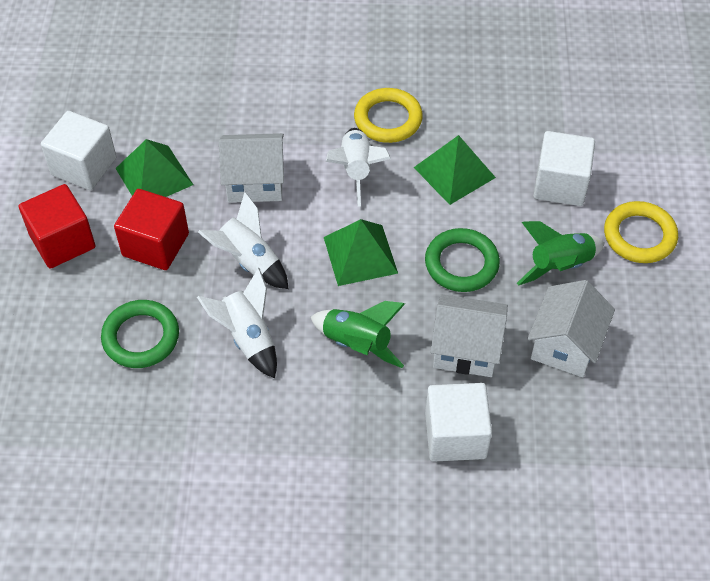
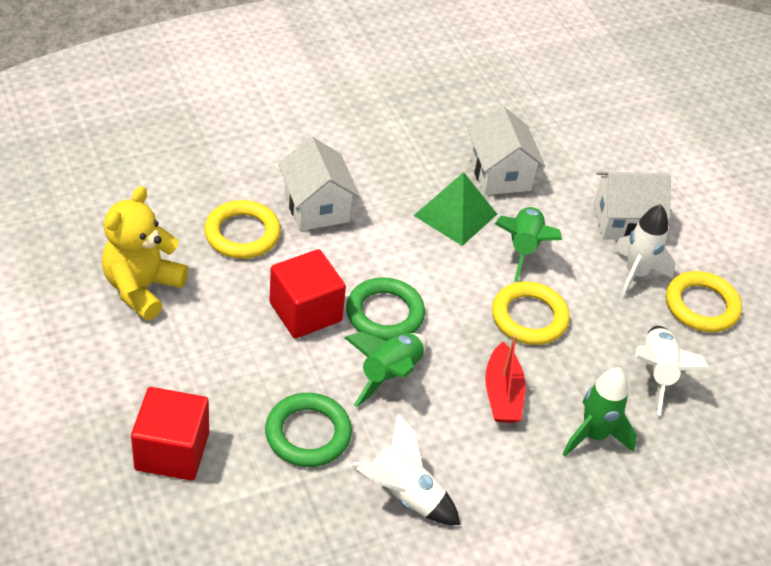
green pyramid: [115,139,193,197] [324,219,398,286] [414,135,496,205] = 3 -> [414,172,497,246] = 1
green rocket: [311,301,405,368] [517,221,604,286] = 2 -> [344,332,427,407] [495,206,562,282] [563,367,637,457] = 3
red boat: none = 0 -> [485,335,525,423] = 1
white cube: [41,111,116,190] [425,383,492,462] [533,131,595,206] = 3 -> none = 0
yellow ring: [354,88,423,143] [604,201,678,263] = 2 -> [204,200,281,259] [492,281,570,345] [666,271,742,332] = 3
yellow teddy bear: none = 0 -> [102,186,188,320] = 1

